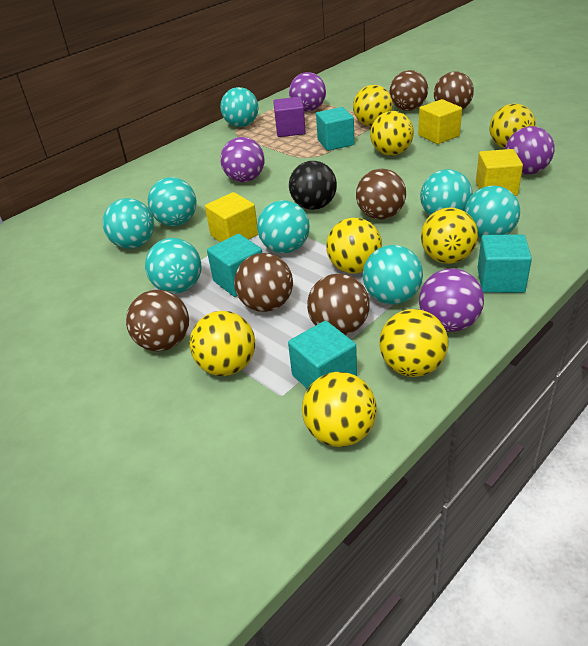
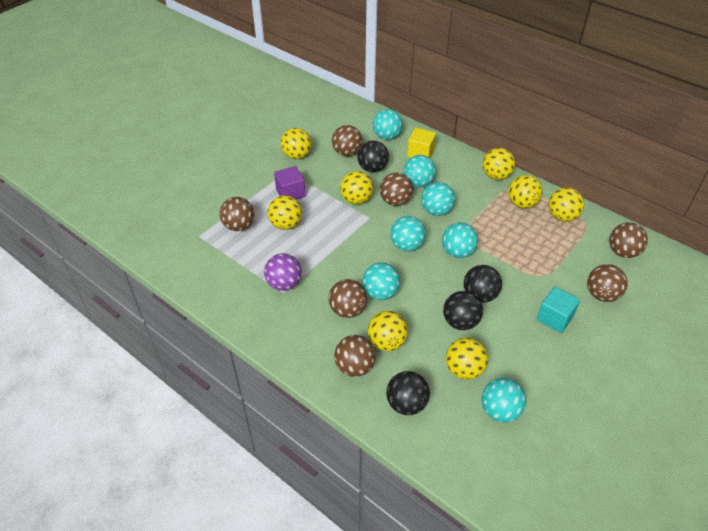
black ball: [289,161,337,210] = 1 -> [357,141,389,173] [386,371,430,415] [443,291,483,330] [464,265,502,303] = 4
brown ball: [126,290,189,351] [234,253,293,312] [307,273,370,335] [356,169,406,219] [390,70,428,111] [434,72,474,110] = 6 -> [219,197,254,231] [328,279,367,318] [332,125,363,156] [334,335,376,377] [380,173,413,206] [587,264,628,302] [609,222,648,258] = 7
purple ball: [220,137,264,182] [289,72,326,112] [419,269,484,332] [505,126,555,175] = 4 -> [264,253,302,291] = 1
turquoise ball: [103,198,154,249] [145,238,202,294] [148,177,197,226] [220,87,258,127] [257,200,310,253] [363,245,423,305] [420,169,473,216] [464,186,520,238] = 8 -> [362,262,400,300] [373,109,403,140] [390,216,426,251] [404,155,436,187] [421,182,455,216] [442,222,478,258] [481,378,526,423] = 7
turquoise cube: [207,234,262,297] [288,321,357,389] [316,107,354,151] [478,234,532,293] = 4 -> [537,287,580,333] = 1
yellow cube: [205,192,258,242] [418,99,462,144] [476,149,523,196] = 3 -> [407,128,436,158] = 1

